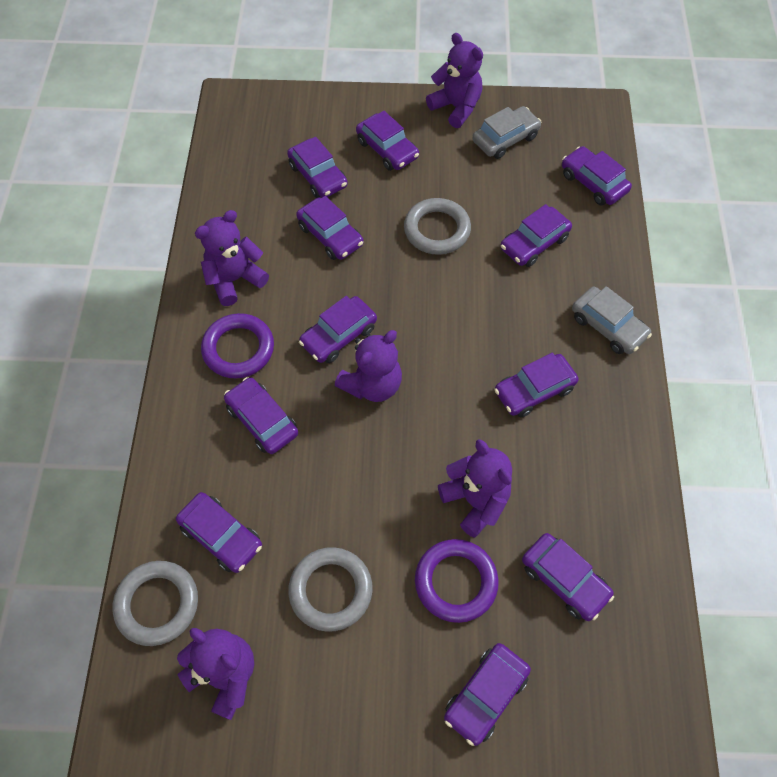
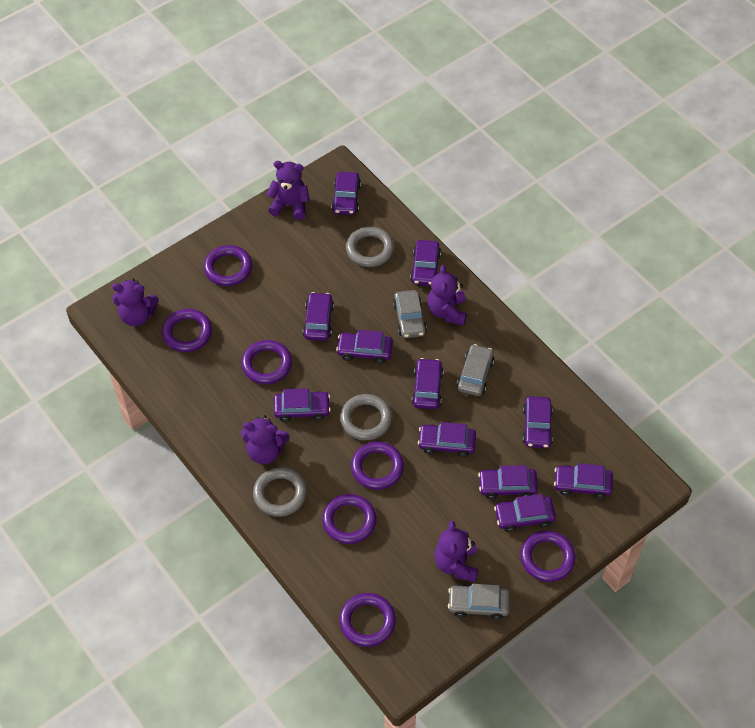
grey car: [473,106,541,159] [572,286,652,354] = 2 -> [393,290,427,338] [448,584,510,620] [457,344,494,396] = 3
purple ring: [201,313,274,378] [415,539,499,623] = 2 -> [162,309,212,352] [204,245,252,286] [241,340,292,384] [322,494,377,544] [339,593,396,647] [351,442,404,490] [520,530,576,582] = 7

